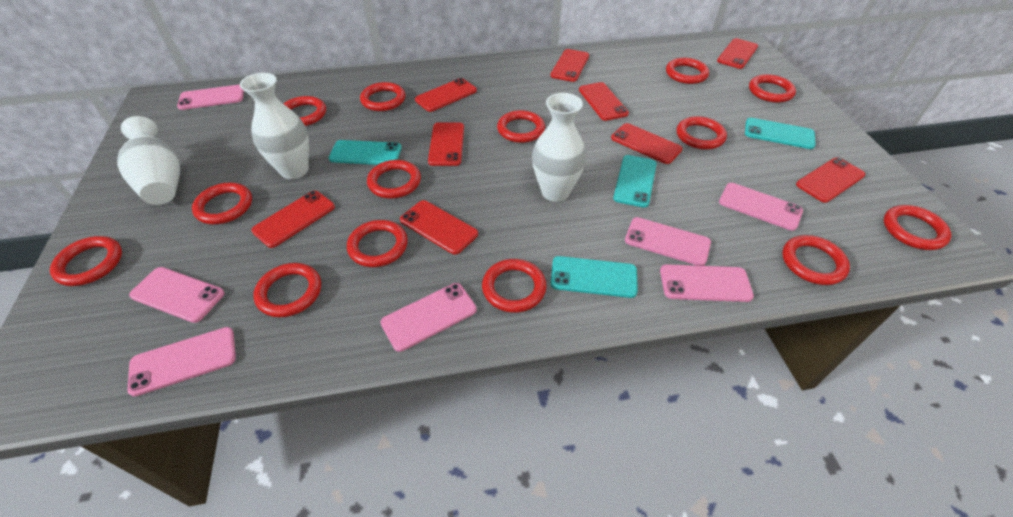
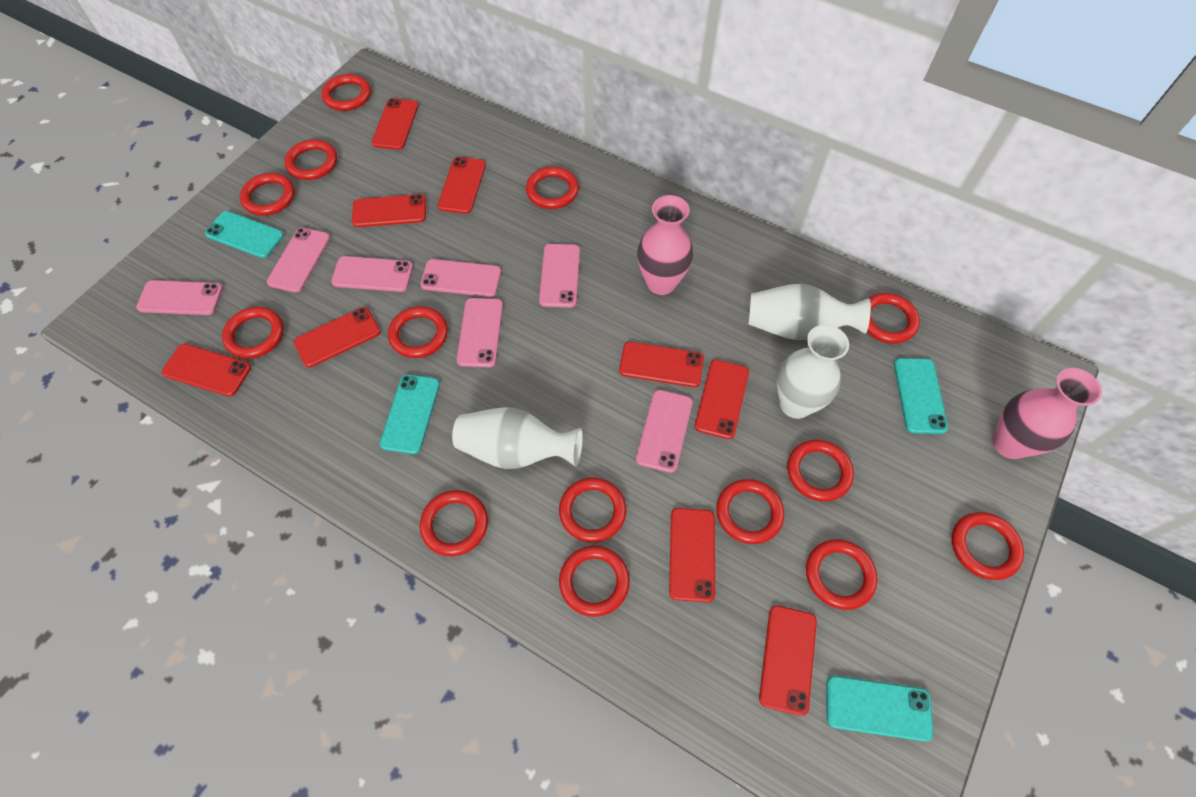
pink vase: none = 0 -> [637,195,693,295] [993,368,1102,459] = 2

